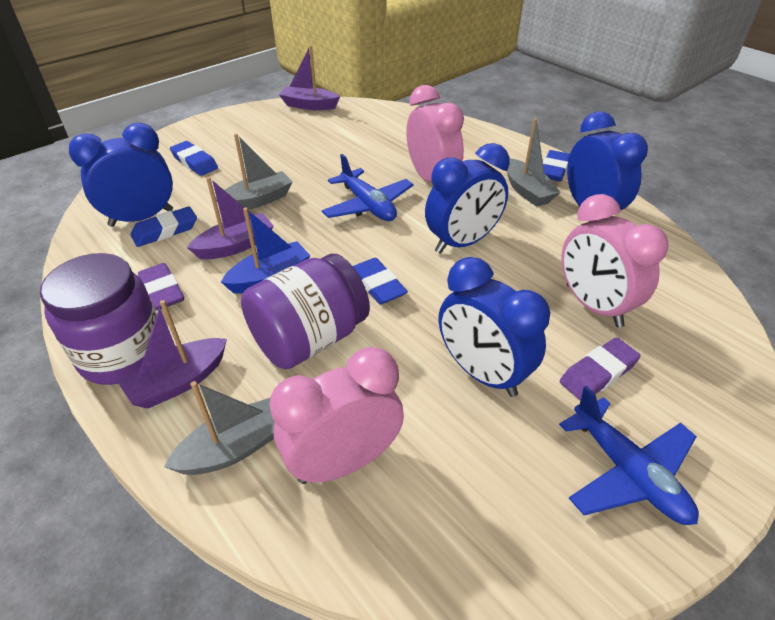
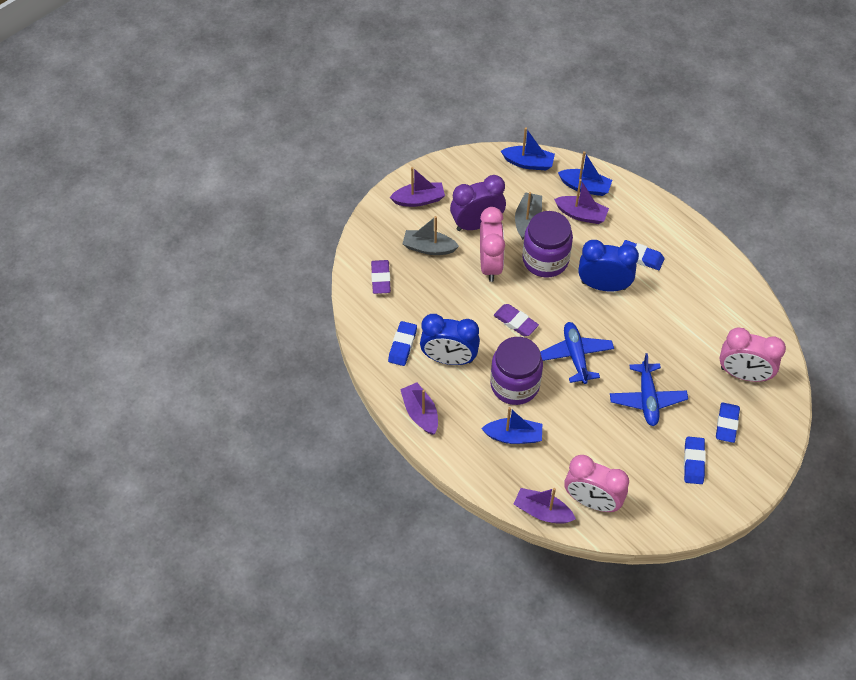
blue boat: [221,208,311,293] = 1 -> [481,407,542,444] [501,127,555,170] [558,151,612,196] = 3
blue clock: [69,123,173,227] [425,143,510,254] [439,257,550,397] [567,111,648,210] = 4 -> [420,314,480,365] [578,240,639,291] = 2
grey boat: [164,381,275,475] [216,133,293,210] [507,118,560,207] = 3 -> [403,216,459,255] [515,192,542,240] = 2
purple boat: [118,300,227,409] [187,177,274,260] [279,45,340,110] = 3 -> [390,167,445,207] [400,382,438,435] [514,488,576,524] [554,179,609,224] = 4
purple clock: none = 0 -> [450,175,506,231] = 1

